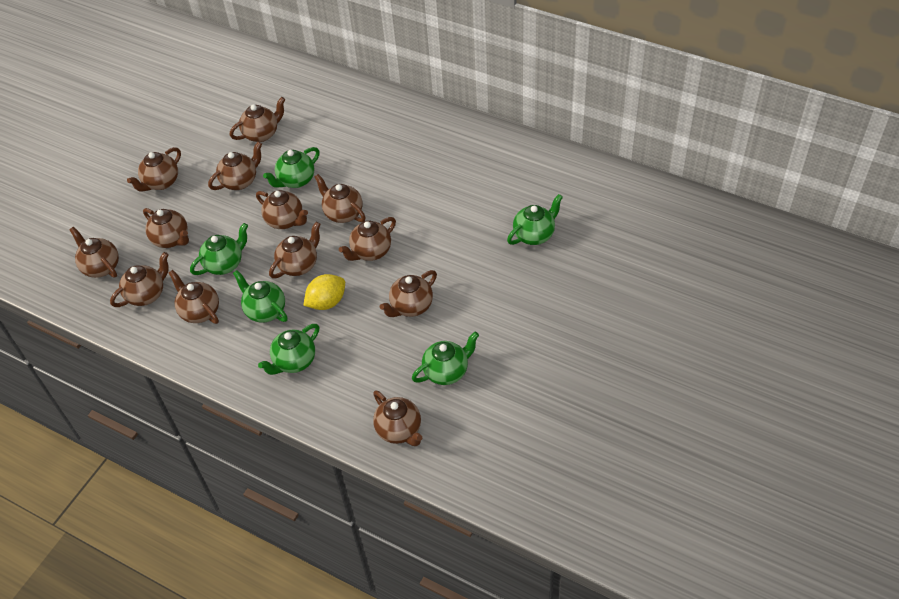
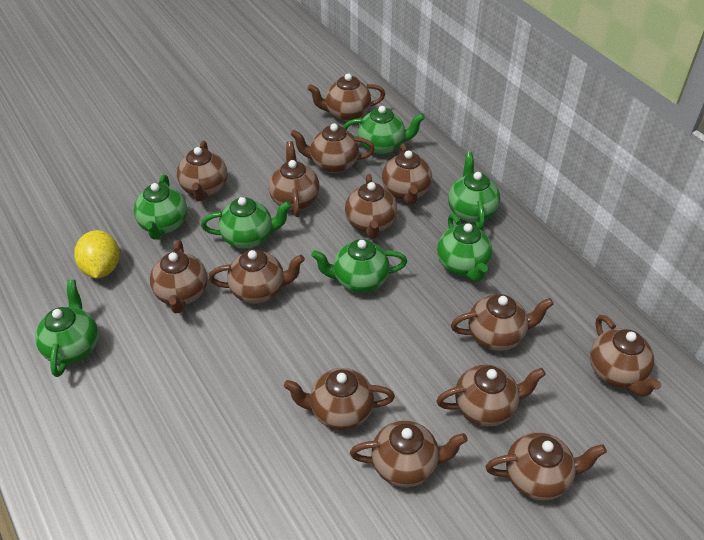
brown teapot: [69,227,119,278] [110,252,169,307] [127,147,181,192] [143,208,189,248] [169,270,219,324] [208,141,262,190] [230,97,285,142] [256,190,308,229] [269,222,321,278] [315,174,366,223] [339,217,396,261] [373,390,422,446] [380,270,437,317] = 13 -> [150,240,208,313] [177,141,227,201] [208,250,305,304] [269,141,320,217] [284,368,395,430] [290,123,375,173] [307,73,385,122] [345,174,397,239] [350,420,468,487] [382,144,432,205] [436,364,546,427] [451,294,554,351] [486,432,607,501] [590,315,661,397] = 14
green teapot: [190,223,248,275] [233,270,288,323] [258,324,319,375] [263,147,320,188] [412,332,479,385] [507,194,563,245] = 6 -> [35,280,98,377] [134,175,187,239] [201,197,291,249] [311,239,407,293] [343,106,425,155] [437,214,492,282] [448,152,500,230] = 7

